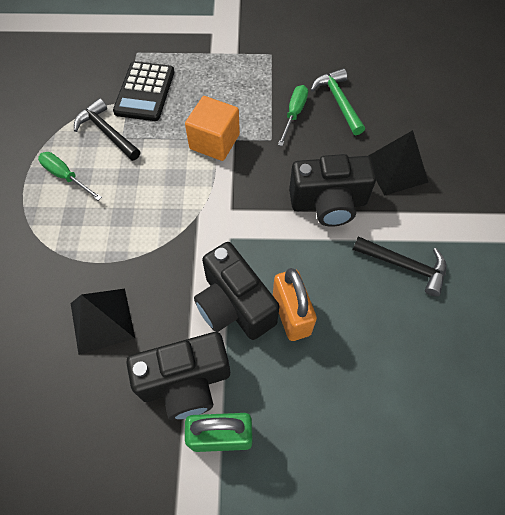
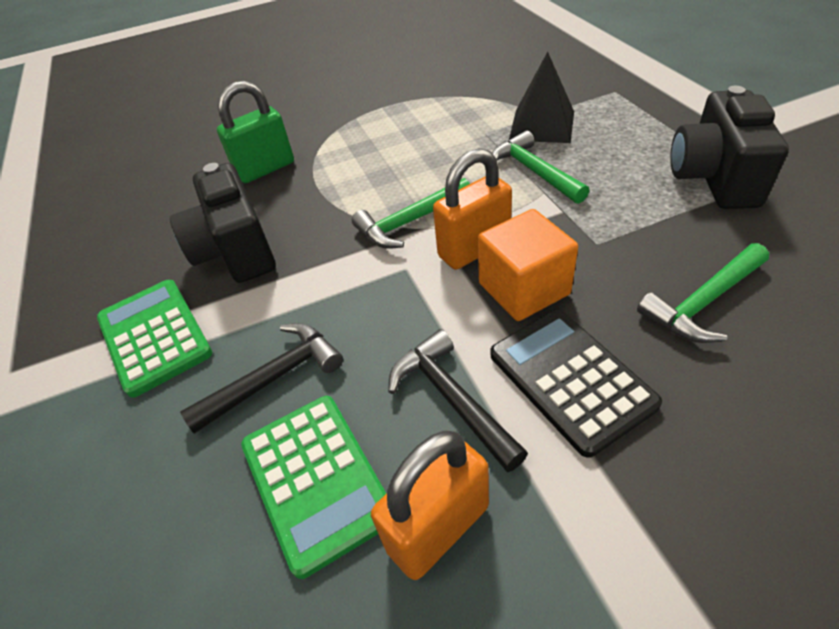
black camera: [126,332,230,420] [194,242,279,340] [289,154,376,227] = 3 -> [170,163,276,283] [670,86,789,209] = 2
black pyramid: [71,289,135,355] [369,130,428,196] = 2 -> [509,52,574,143] = 1
green calculator: none = 0 -> [97,280,212,398] [241,396,386,579] = 2
green hammer: [311,68,365,135] = 1 -> [352,178,470,249] [492,130,590,204] [637,243,769,343] = 3
green screwdriver: [38,152,102,201] [278,85,308,146] = 2 -> none = 0
orange padlock: [273,268,317,341] = 1 -> [371,431,489,580] [433,148,512,270] = 2

